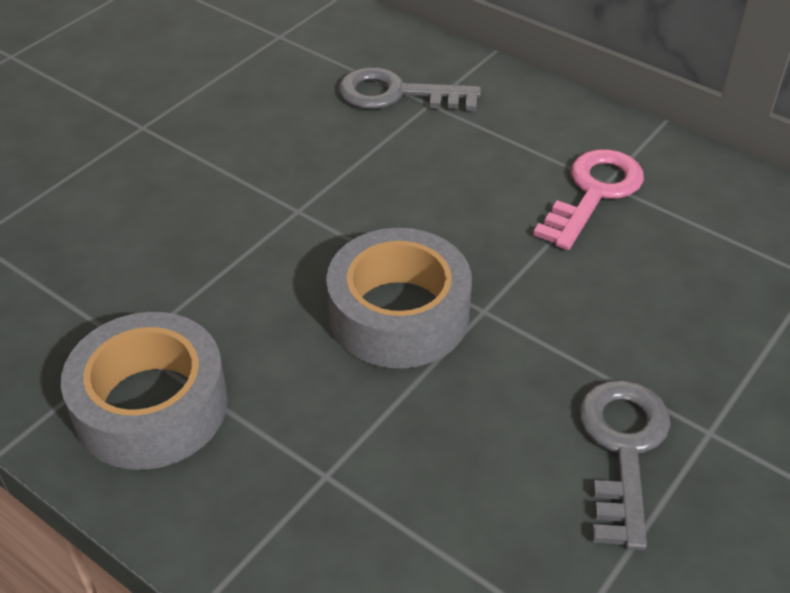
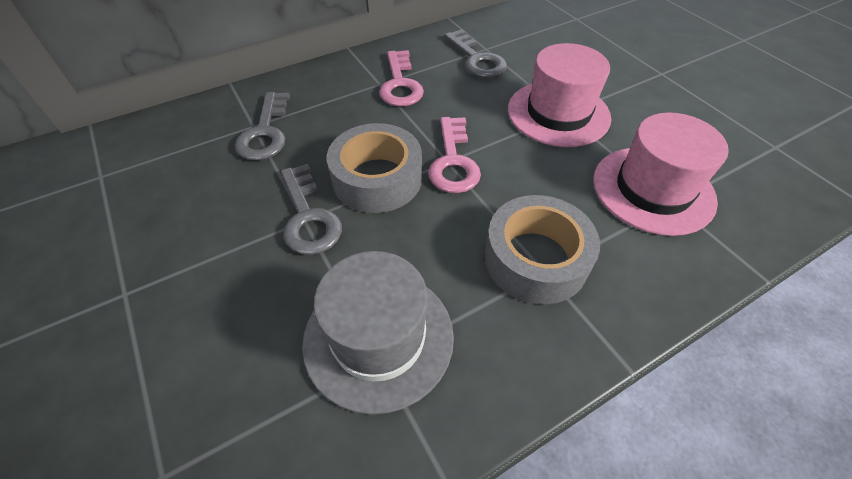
grey hat: none = 0 -> [302,251,454,415] = 1
grey key: [338,67,481,111] [579,380,671,550] = 2 -> [235,92,290,161] [281,164,342,255] [444,29,507,78] = 3
pink hat: none = 0 -> [508,43,611,147] [593,112,729,236] = 2
pink key: [533,149,644,250] = 1 -> [379,50,424,106] [428,117,481,193] = 2

